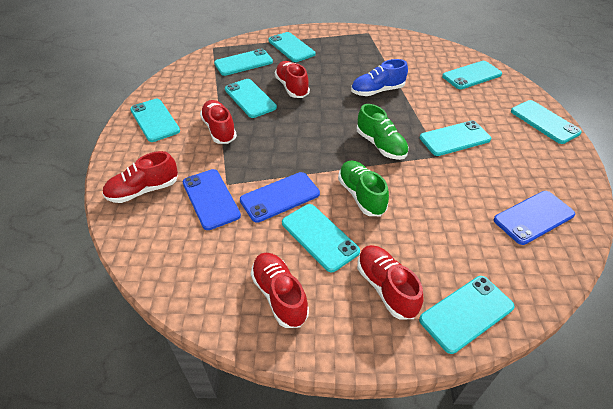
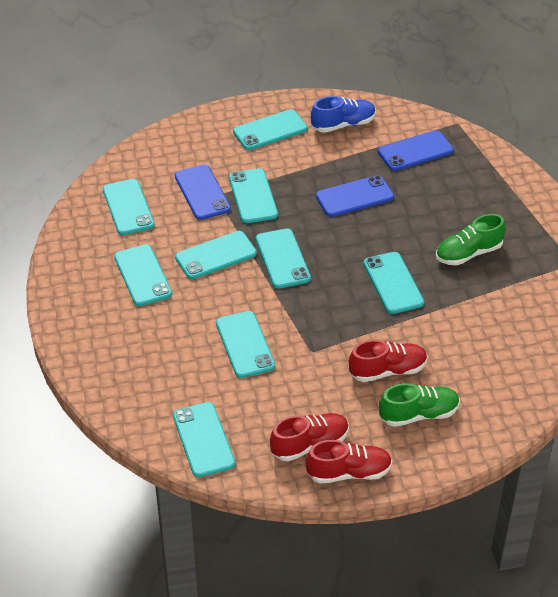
red shoe: [102,151,178,203] [200,100,237,144] [251,253,309,328] [275,61,310,98] [357,245,424,319] = 5 -> [270,413,349,461] [306,440,392,483] [349,340,428,382] = 3

